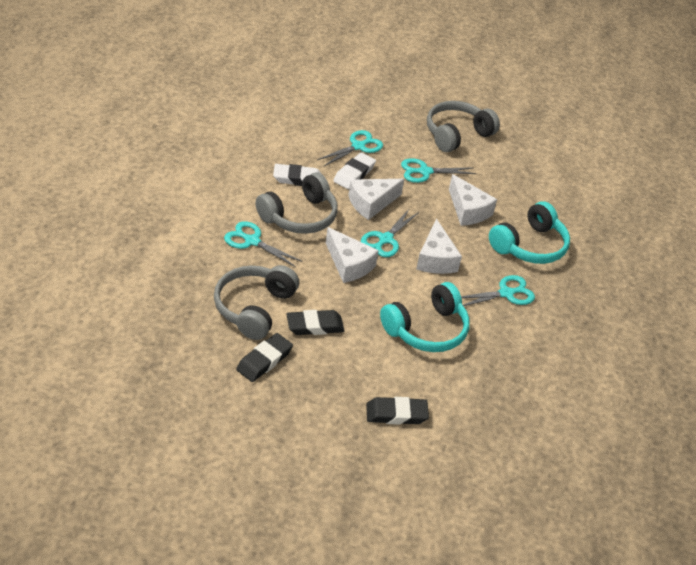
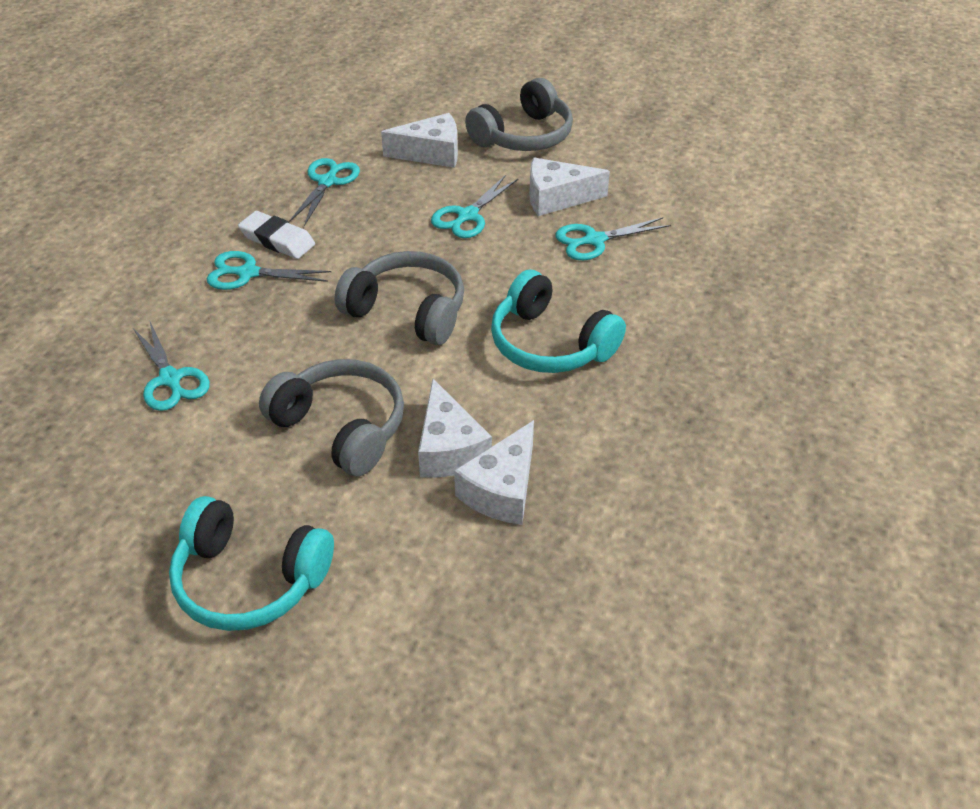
black eraser: [236,333,293,382] [286,310,344,335] [366,397,429,425] = 3 -> none = 0
white eraser: [273,164,322,186] [333,153,376,189] = 2 -> [238,211,315,259] = 1

